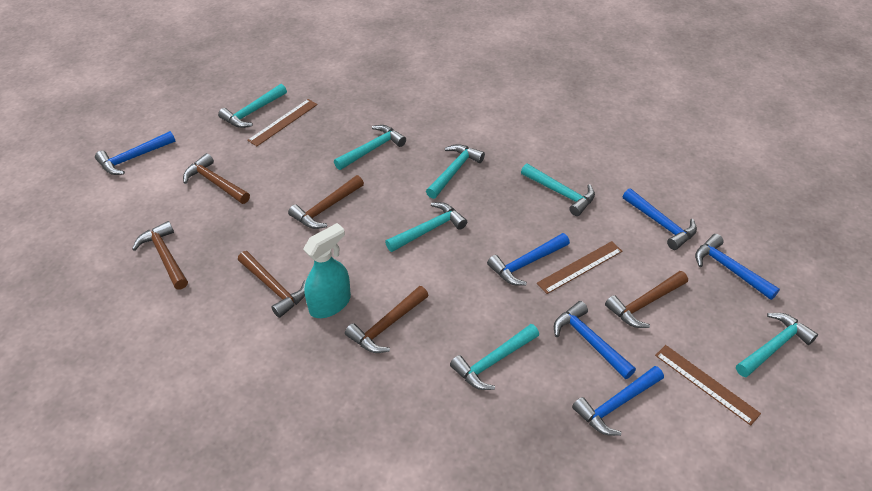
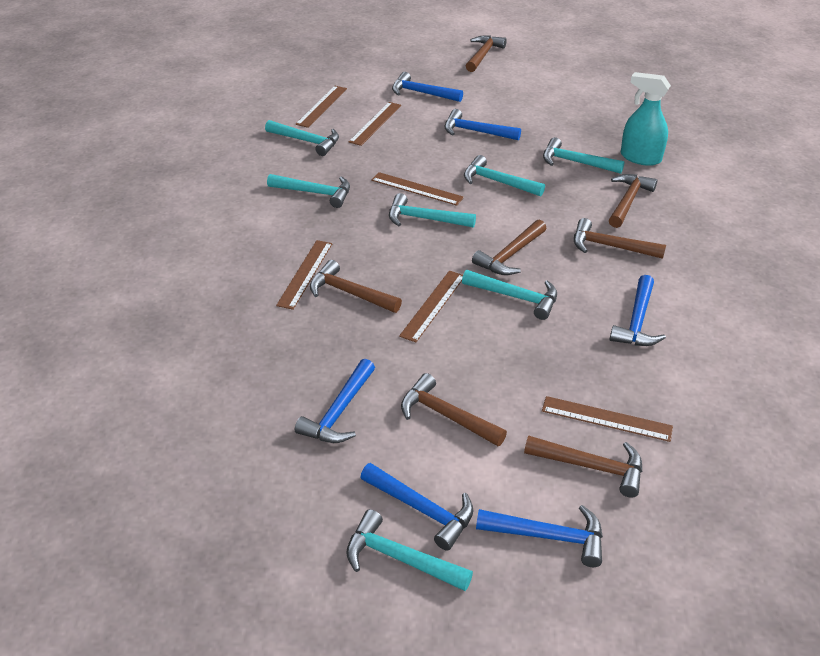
brown hammer: [132,221,188,290] [183,153,250,204] [238,251,306,318] [288,175,364,229] [345,286,429,353] [605,271,688,328] = 6 -> [310,260,402,313] [401,373,507,446] [466,35,507,72] [472,219,547,275] [524,436,642,497] [574,218,666,259] [609,174,657,228] = 7
brown ruler: [247,99,318,146] [537,241,622,294] [655,345,761,426] = 3 -> [276,240,333,310] [295,86,347,128] [349,102,401,146] [371,172,464,206] [399,271,463,342] [542,396,673,442] = 6

